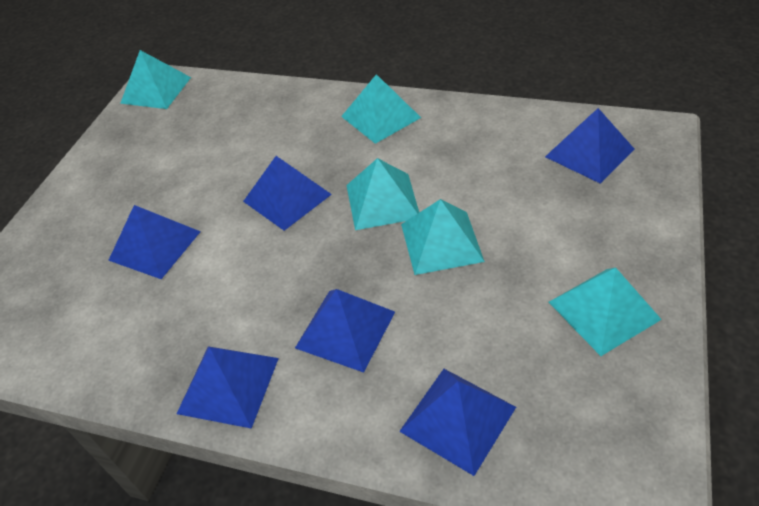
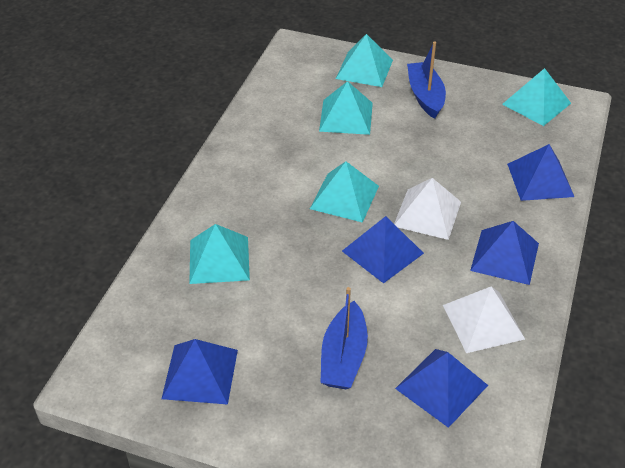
blue boat: none = 0 -> [320,287,368,389] [407,42,446,119] = 2
blue pyramid: [108,205,201,279] [177,346,279,429] [243,156,332,231] [295,289,395,373] [399,369,516,476] [545,108,634,184] = 6 -> [162,339,238,405] [342,216,424,284] [395,349,488,428] [470,221,539,285] [507,144,574,201] = 5
white pyramid: none = 0 -> [394,178,461,240] [443,286,525,353] = 2

